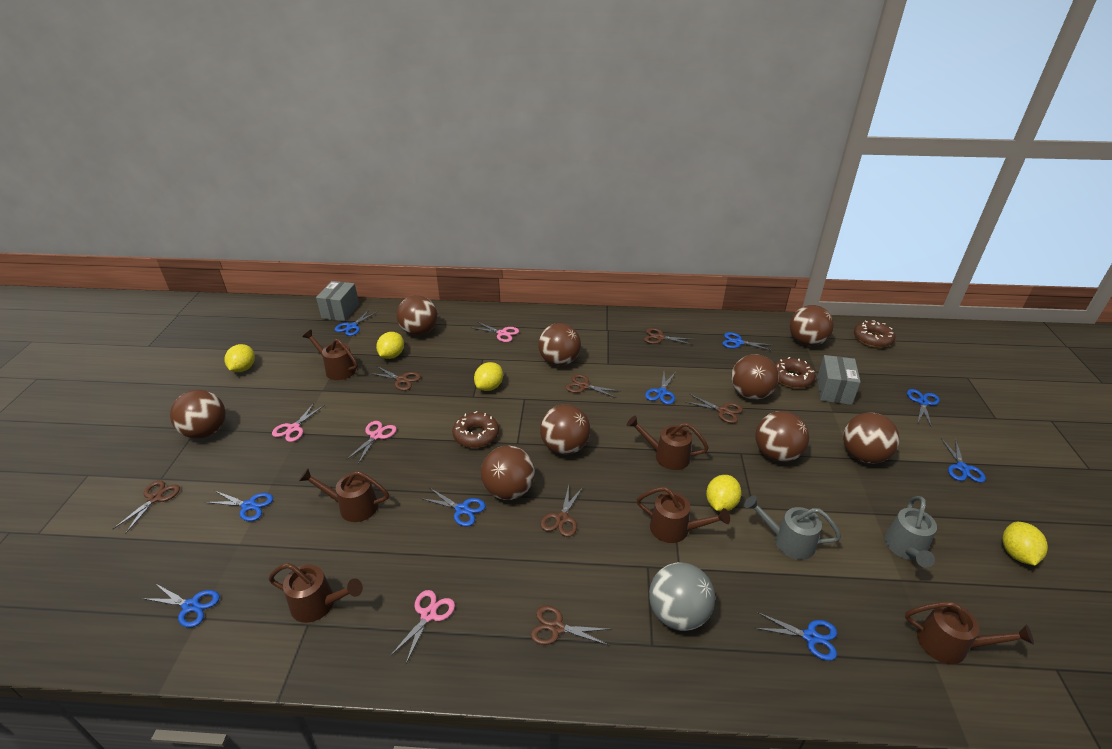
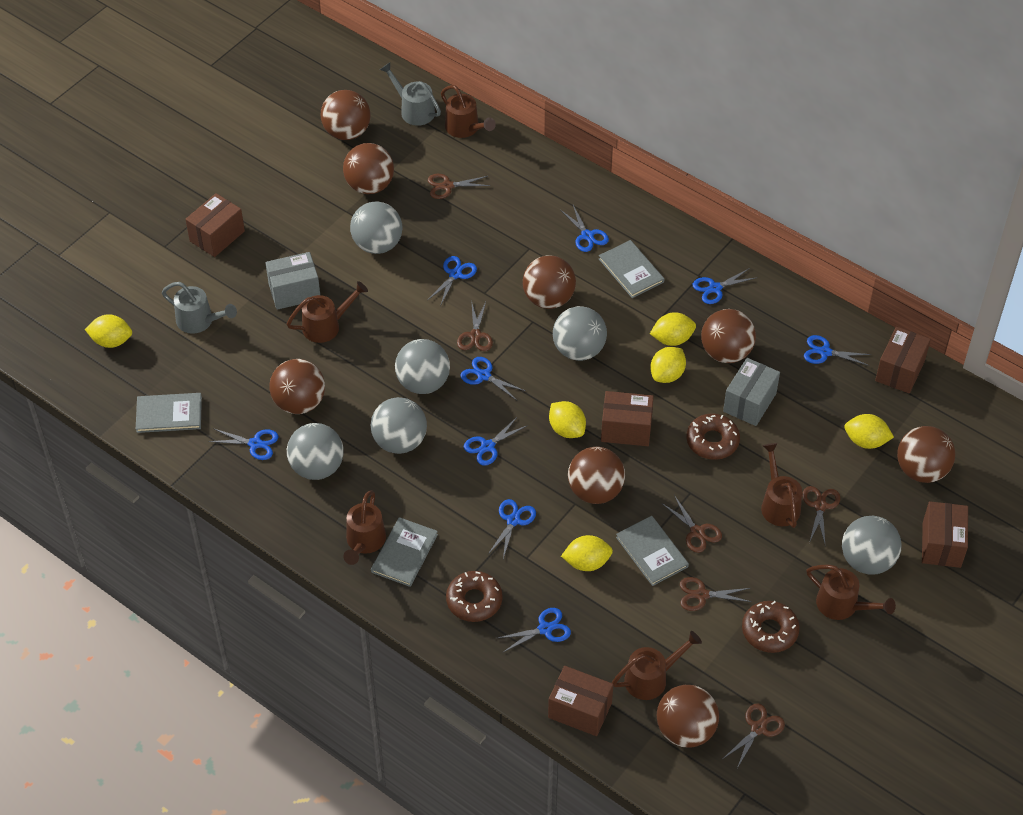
brown ball: [170,390,226,439] [397,295,437,336] [481,446,535,500] [538,323,581,366] [540,404,590,455] [731,354,779,400] [755,411,809,462] [790,305,834,346] [843,412,900,464] = 9 -> [269,359,325,414] [321,90,371,140] [343,143,394,194] [523,255,576,309] [568,447,625,504] [657,685,719,748] [701,309,756,363] [897,426,955,483] = 8
brown box: none = 0 -> [185,193,245,257] [548,666,614,736] [601,391,654,446] [875,327,931,393] [922,501,968,568] = 5
brown scissors: [113,480,180,534] [369,366,421,391] [531,605,610,645] [541,485,583,537] [566,374,619,398] [644,328,693,345] [686,394,743,423] = 7 -> [428,174,490,199] [457,300,493,351] [662,495,722,553] [680,577,751,611] [724,703,785,768] [802,486,840,543] = 6
grey ball: [649,562,715,631] = 1 -> [287,423,344,480] [350,201,402,254] [371,397,427,454] [395,339,450,394] [553,306,607,361] [842,516,902,575] = 6
grey book: none = 0 -> [136,393,202,433] [371,517,438,587] [599,240,664,298] [616,516,689,586] = 4
pink scissors: [272,402,325,442] [346,421,397,464] [390,590,455,663] [473,322,519,342] = 4 -> none = 0
yellow lemon: [224,344,255,372] [376,332,404,359] [474,362,503,391] [706,475,741,512] [1002,522,1048,565] = 5 -> [85,314,132,348] [549,401,586,438] [561,535,613,571] [650,312,696,346] [650,347,686,383] [844,414,894,449] = 6

